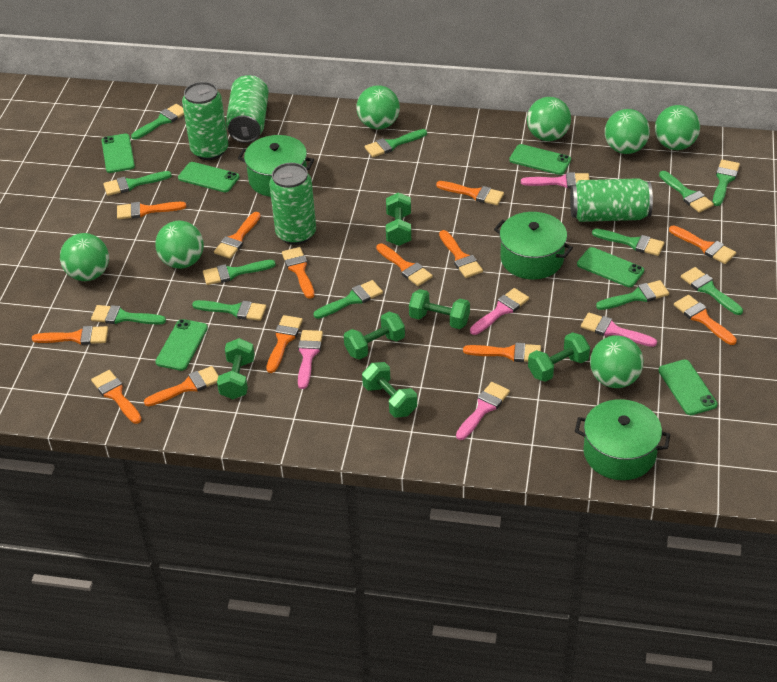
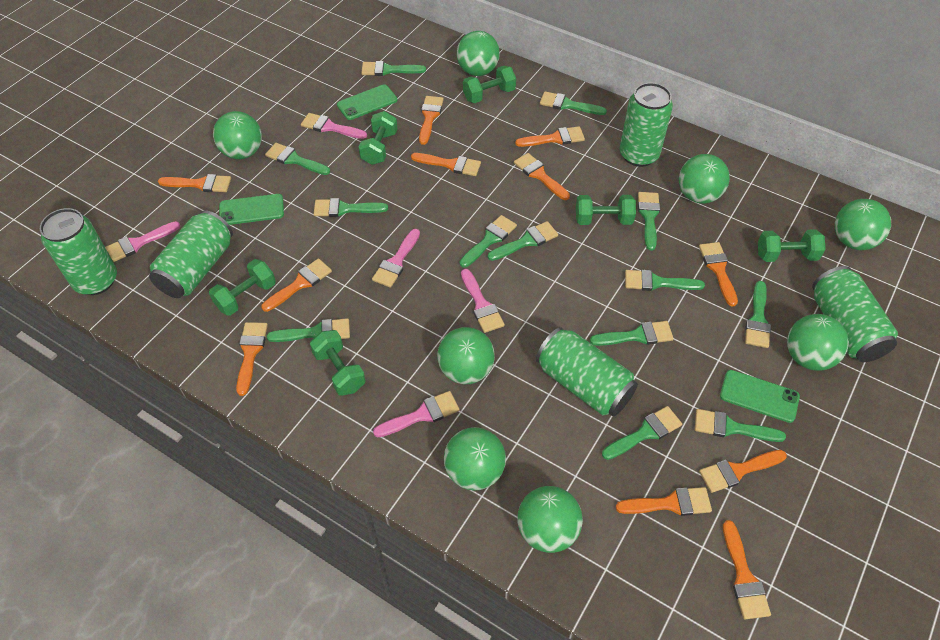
green ball: [60,233,109,281] [155,221,204,269] [356,85,400,129] [527,97,571,141] [590,336,643,388] [605,109,650,154] [655,105,700,150] = 7 -> [213,111,262,159] [437,327,495,384] [444,427,506,491] [457,31,500,76] [517,486,583,553] [679,154,730,204] [787,314,849,371] [835,199,891,250] = 8
green brush: [91,305,166,325] [103,171,172,196] [131,104,184,139] [192,300,266,321] [203,260,276,285] [314,280,383,319] [365,129,427,157] [592,229,664,256] [596,280,669,310] [659,171,714,213] [681,267,743,315] [713,160,740,206] = 12 -> [265,143,330,175] [267,318,350,342] [314,198,388,217] [361,61,426,76] [460,215,517,268] [488,221,558,261] [540,91,607,115] [590,321,674,346] [602,406,682,460] [625,270,705,291] [638,192,660,251] [695,409,786,442] [745,281,771,348] = 13
green can: [182,82,228,160] [226,75,269,143] [269,163,316,245] [570,178,653,222] = 4 -> [40,208,117,295] [149,210,233,298] [536,327,638,416] [620,83,673,167] [812,266,898,362] = 5
green phone: [102,134,135,173] [155,319,208,371] [178,162,239,192] [509,144,571,175] [577,247,644,287] [658,359,717,415] = 6 -> [219,194,284,225] [337,84,397,120] [720,370,800,423] = 3
green pot: [238,135,314,197] [494,212,573,279] [575,399,670,480] = 3 -> none = 0
orange brush: [32,326,108,345] [91,370,142,424] [117,202,186,219] [144,366,219,407] [214,212,261,259] [266,315,303,373] [282,247,314,299] [376,243,433,286] [436,181,504,205] [439,230,483,278] [463,343,541,362] [669,225,736,264] [674,295,737,345] = 13 -> [158,174,231,192] [236,322,268,396] [261,258,332,312] [411,153,481,176] [419,96,444,145] [514,153,570,200] [515,126,585,147] [616,487,712,516] [699,242,738,306] [699,450,787,493] [723,520,771,619] = 11

